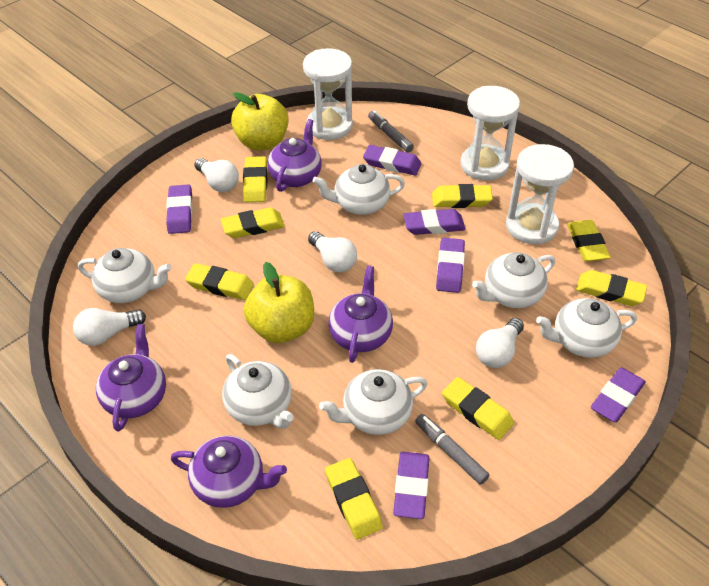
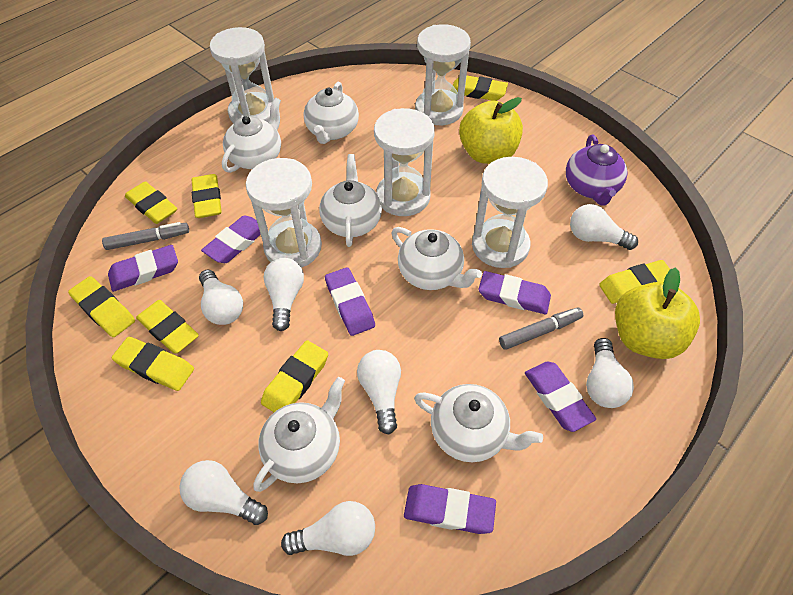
purple teapot: [96,324,166,432] [171,436,287,508] [267,119,322,192] [328,266,393,363] = 4 -> [566,134,627,205] = 1
white hourglass: [303,48,353,140] [461,86,520,181] [506,144,574,244] = 3 -> [210,27,274,123] [246,158,322,268] [374,108,435,216] [415,24,471,125] [472,157,548,268] = 5
white light bulb: [73,308,146,346] [194,158,239,192] [308,231,357,273] [476,318,524,368] = 4 -> [179,460,268,525] [199,270,243,325] [263,258,304,331] [281,501,375,556] [357,350,401,434] [570,204,638,250] [586,338,634,408] = 7

